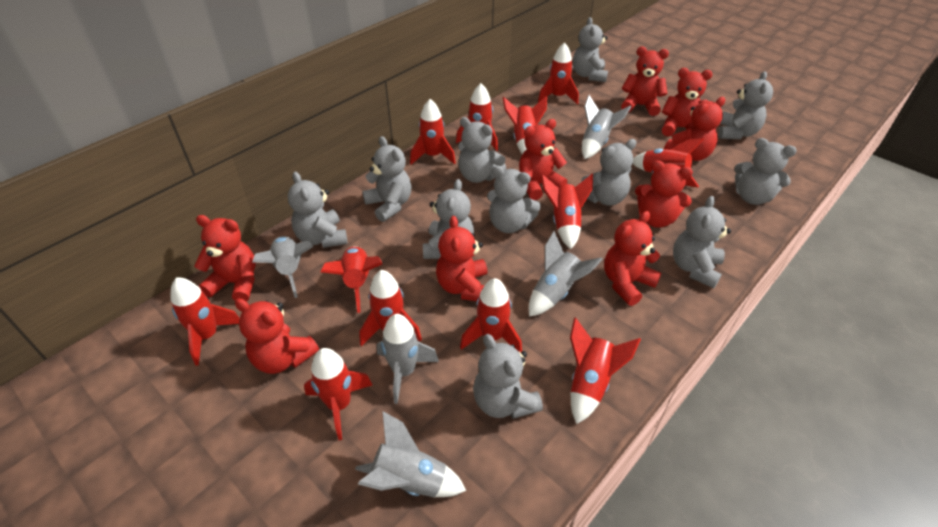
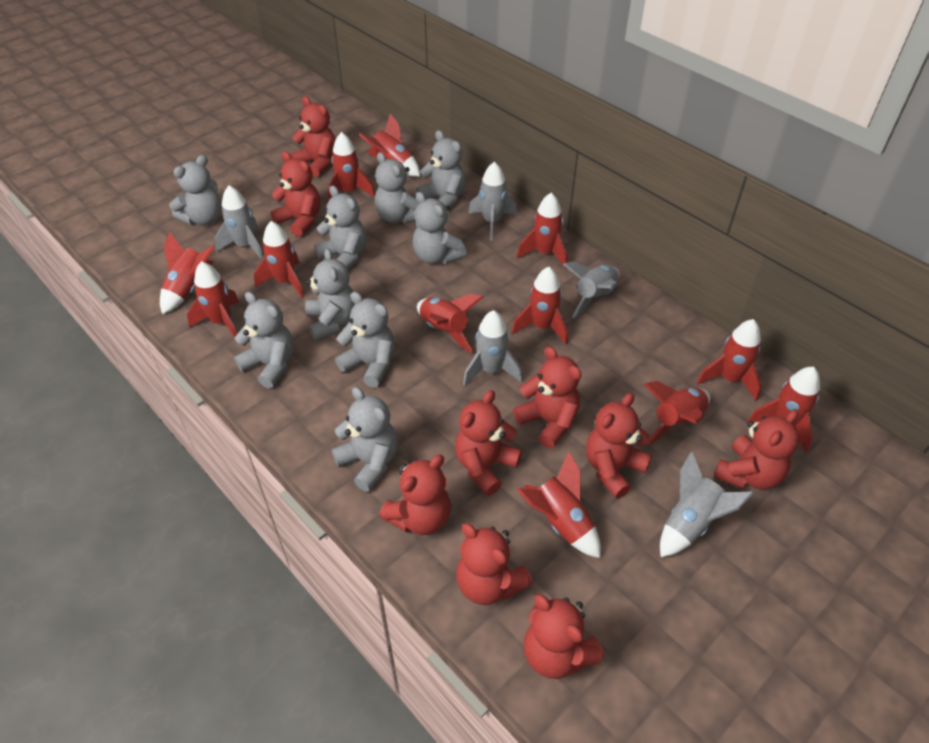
grey teddy bear: [288,171,348,248] [362,136,411,222] [423,179,474,259] [458,117,506,183] [473,334,543,419] [487,166,541,233] [573,17,608,82] [579,139,636,206] [673,196,731,288] [718,71,773,139] [734,138,797,205] = 11 -> [170,155,222,225] [234,292,294,388] [305,248,355,341] [314,185,367,269] [331,387,398,492] [335,292,395,388] [374,152,419,224] [413,192,467,264] [416,130,466,209] = 9

